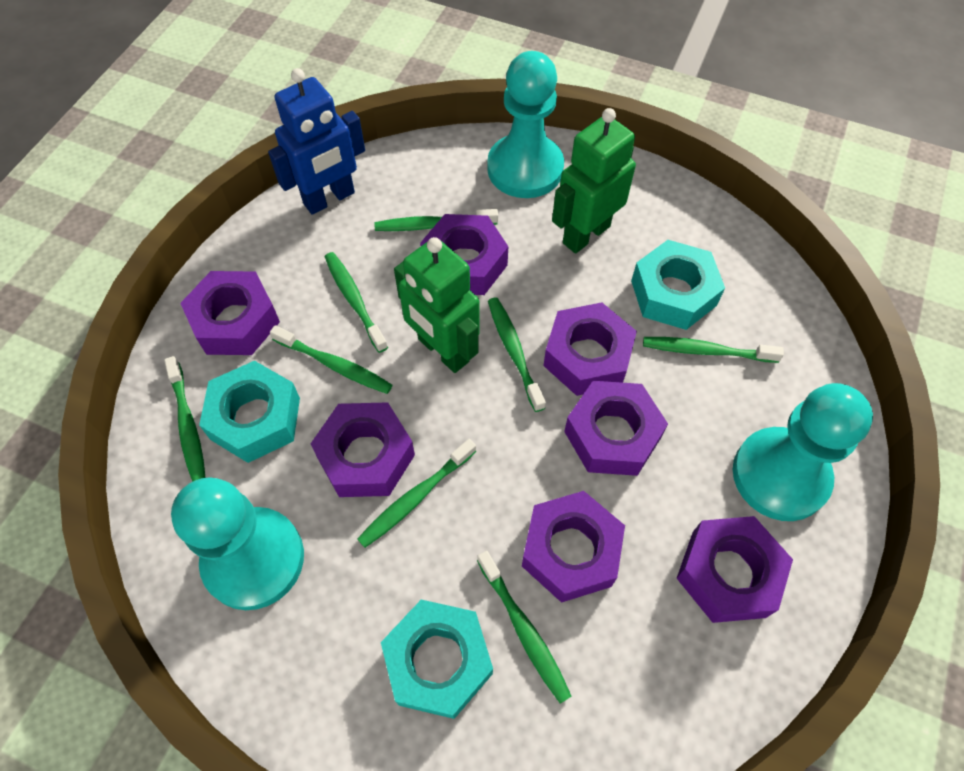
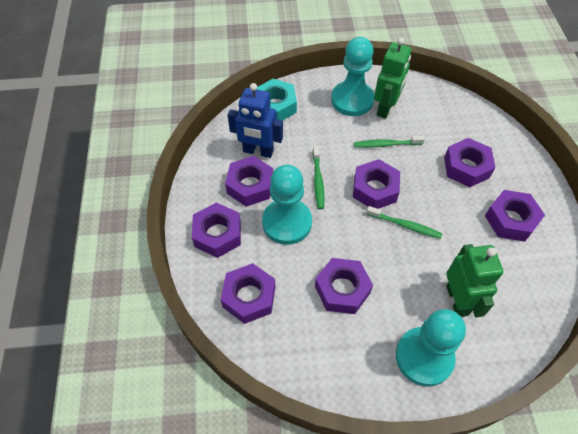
green toothbrush: [164,356,206,482] [270,325,392,394] [325,252,388,353] [357,439,476,548] [375,209,498,231] [477,551,572,704] [488,297,546,412] [643,337,784,363] = 8 -> [313,145,324,209] [354,136,425,148] [366,206,442,239] = 3
turquoise nut: [199,361,300,463] [381,599,493,719] [631,240,725,330] = 3 -> [257,79,297,121] = 1

